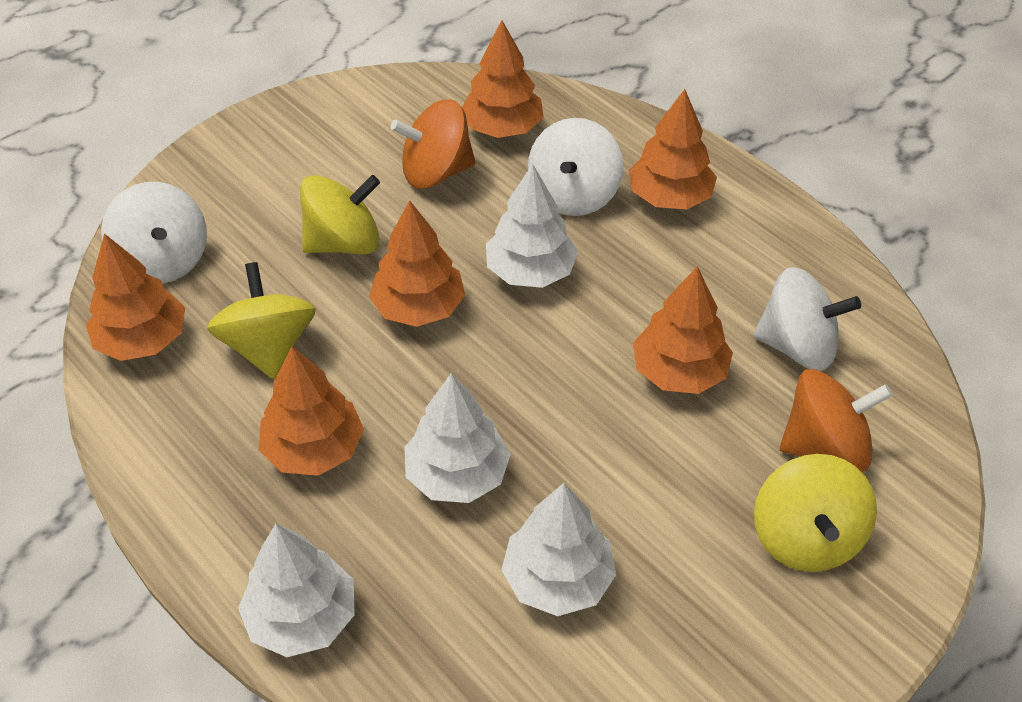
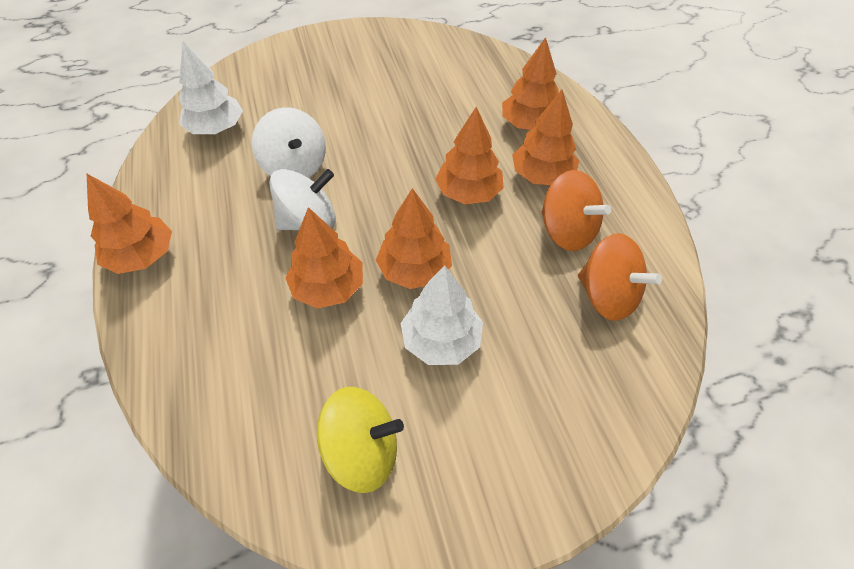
white spinning top: [101,182,207,284] [528,118,623,216] [753,267,861,371] = 3 -> [252,108,326,178] [269,169,336,230] = 2
white tree: [238,523,355,657] [405,373,511,503] [486,164,578,288] [501,483,616,616] = 4 -> [178,41,243,134] [400,265,483,365] = 2
yellow spinning top: [207,262,316,379] [300,175,380,255] [754,454,877,572] = 3 -> [317,387,404,493] = 1

